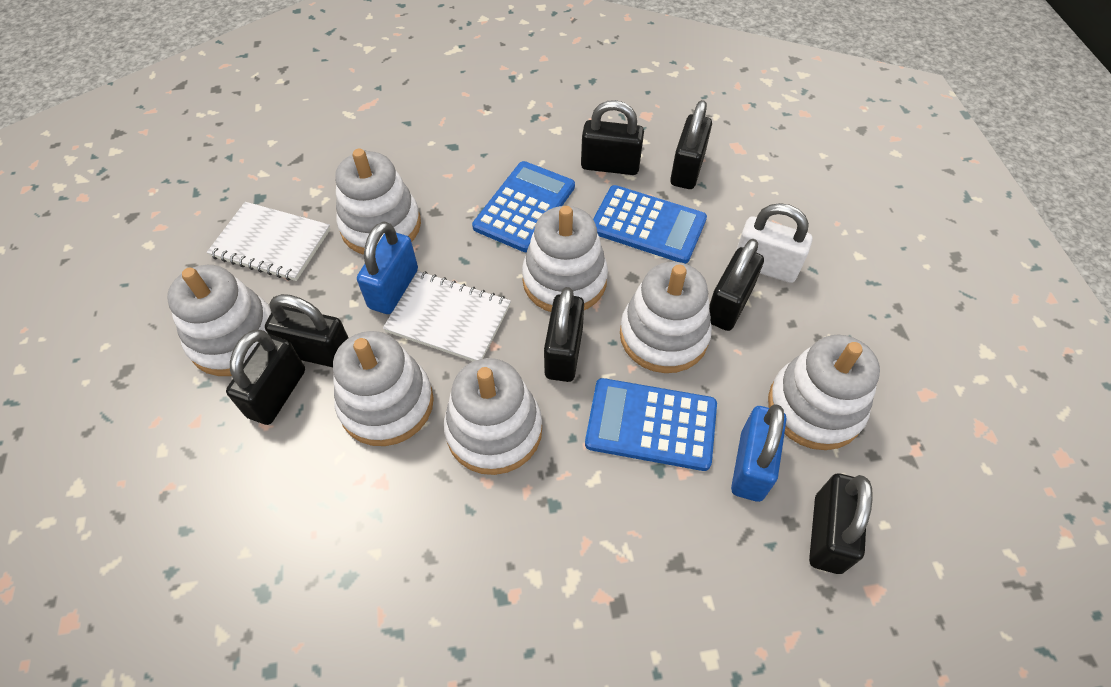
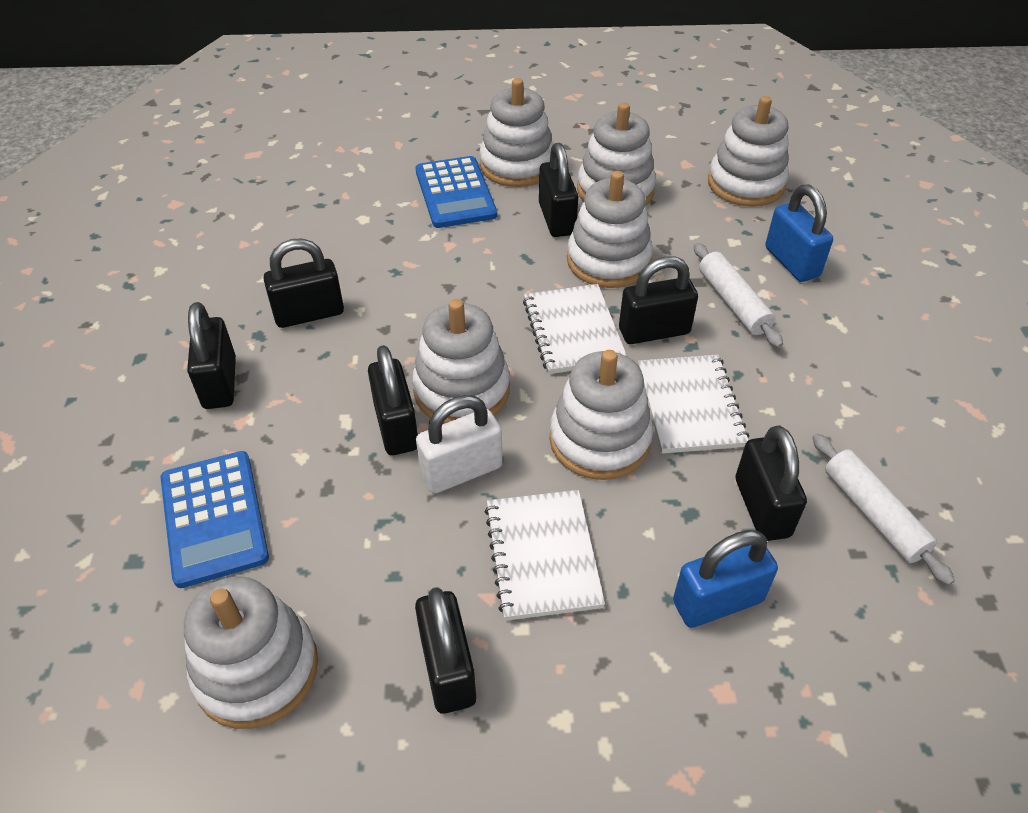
blue calculator: [472,161,575,252] [585,378,717,471] [593,185,707,264] = 3 -> [161,451,269,588] [415,156,497,228] = 2
white notebook: [207,202,331,281] [383,271,511,361] = 2 -> [484,490,605,621] [523,284,627,374] [638,354,749,454] = 3
white rolling pin: none = 0 -> [694,243,783,348] [812,433,955,585] = 2

